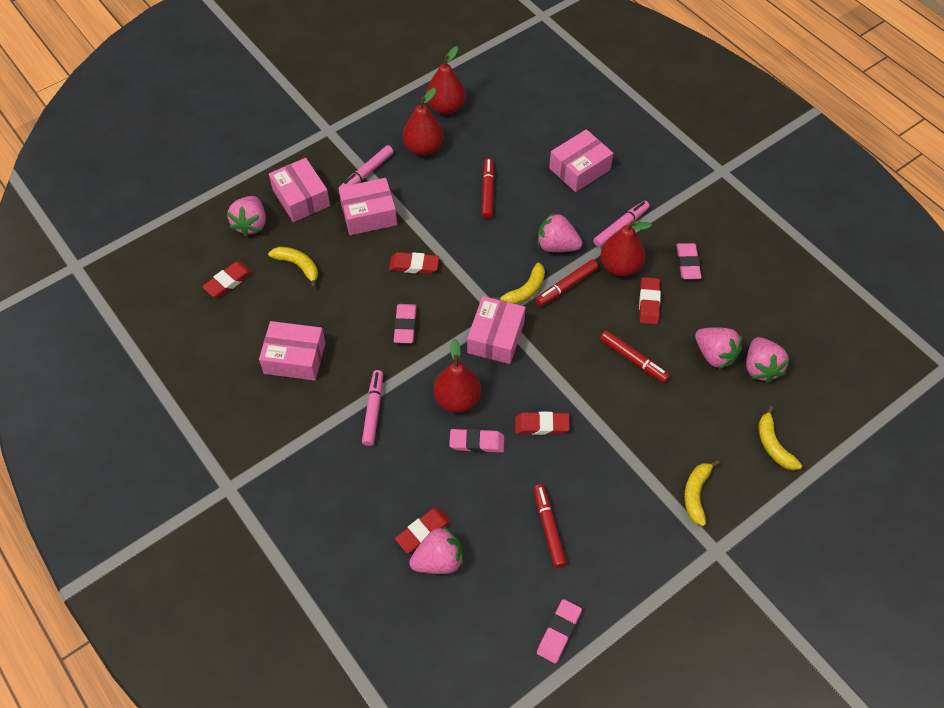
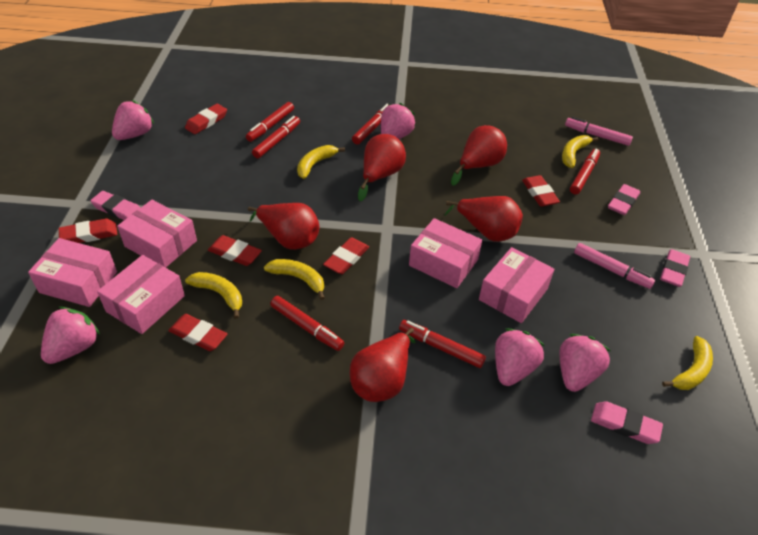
pink marker: [340,145,394,187] [362,370,383,446] [593,201,650,247] = 3 -> [565,117,633,146] [574,243,655,289] = 2
red eraser: [202,262,253,297] [389,252,439,274] [395,508,451,553] [515,412,570,435] [639,277,661,324] = 5 -> [59,219,117,243] [168,314,227,351] [185,104,227,134] [208,235,262,266] [323,237,369,274] [522,175,560,207] = 6
red marker: [482,158,494,219] [534,484,567,568] [536,259,598,306] [600,330,670,383] = 4 -> [246,102,294,142] [252,116,300,158] [270,296,344,351] [352,104,388,145] [399,320,486,368] [570,148,600,195] = 6
red pear: [403,88,444,156] [426,46,466,115] [433,338,481,413] [600,220,652,276] = 4 -> [248,203,320,250] [350,328,416,402] [358,134,406,201] [445,196,523,242] [451,125,507,186] = 5
yellow banana: [268,247,318,288] [493,262,545,304] [684,460,719,526] [759,406,802,470] = 4 -> [185,272,242,319] [264,259,325,300] [297,145,345,179] [562,135,599,168] [662,336,713,390] = 5

